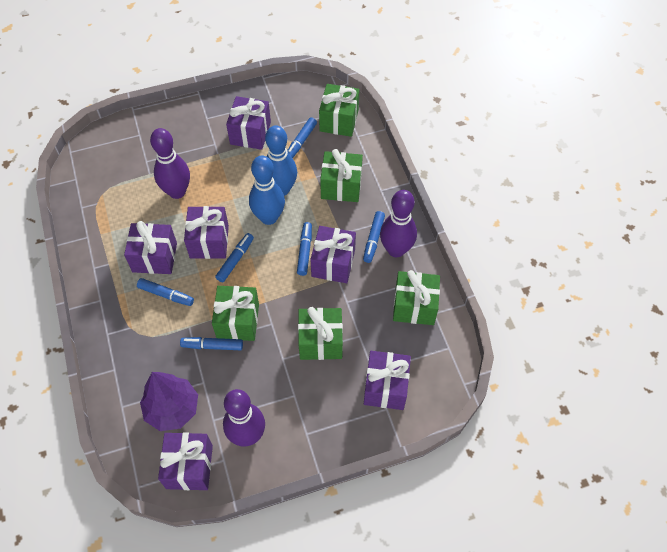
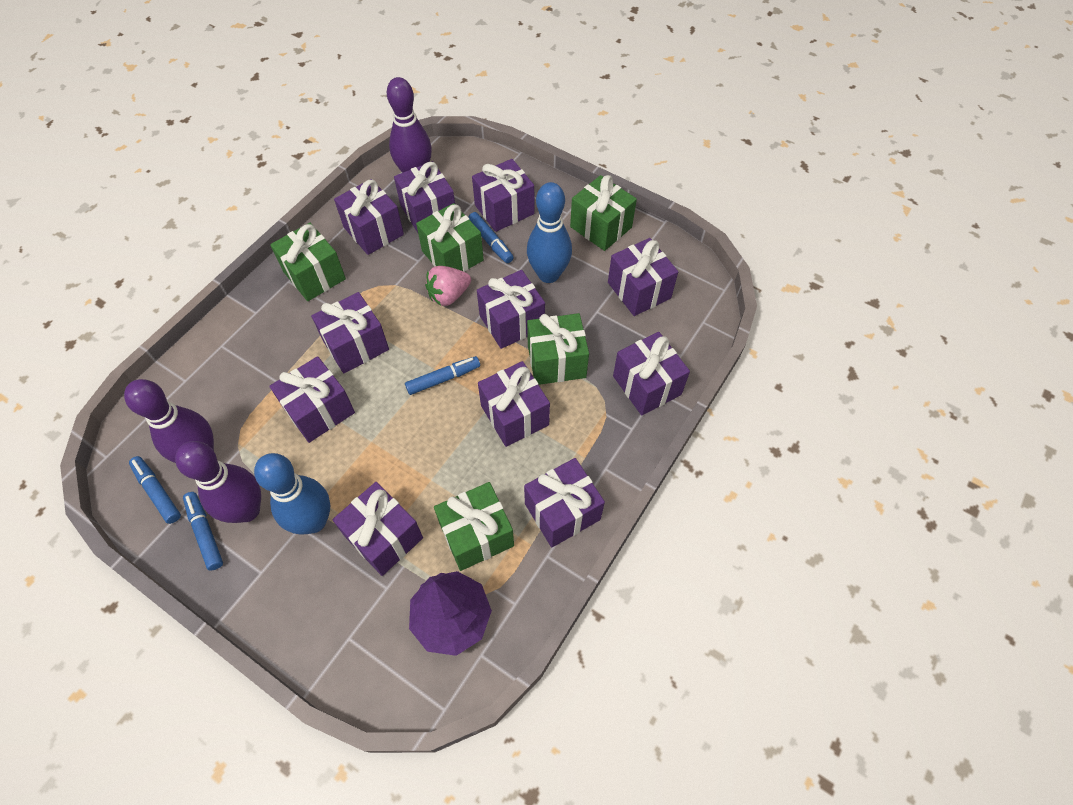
blue marker: [137,278,194,306] [180,337,243,350] [215,233,254,282] [287,117,317,158] [297,222,312,276] [363,211,385,263] = 6 -> [129,456,181,524] [183,492,223,571] [405,356,480,395] [468,212,514,263] = 4
pink strawberry: none = 0 -> [425,266,471,306] = 1
purple gift: [124,221,177,274] [158,432,213,490] [184,206,229,259] [226,96,271,150] [310,226,356,283] [364,351,411,410] = 6 -> [269,356,355,443] [311,292,389,373] [332,482,423,576] [334,179,404,255] [394,161,455,233] [472,159,534,232] [477,270,545,349] [478,361,550,447] [524,458,605,547] [608,238,678,316] [613,332,690,415] = 11

